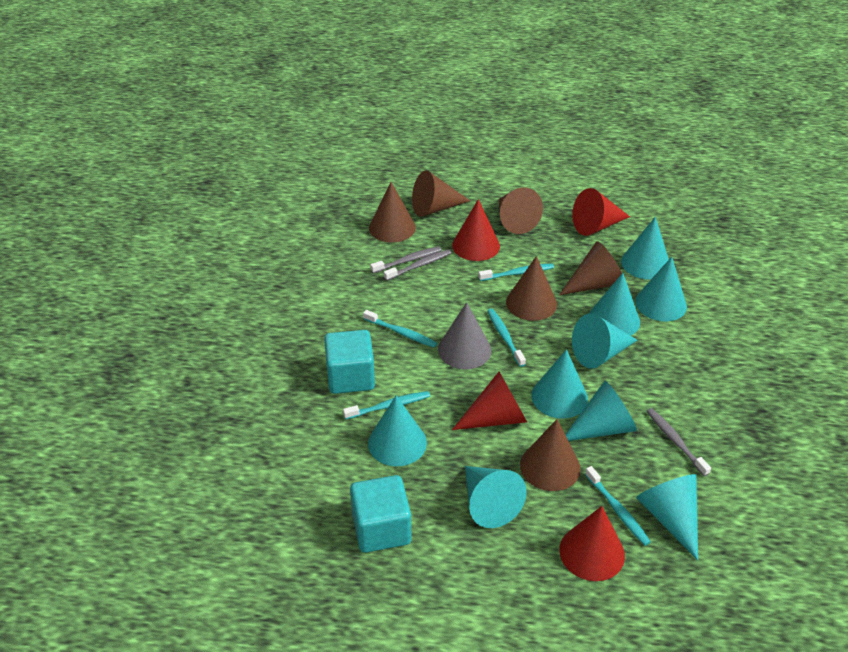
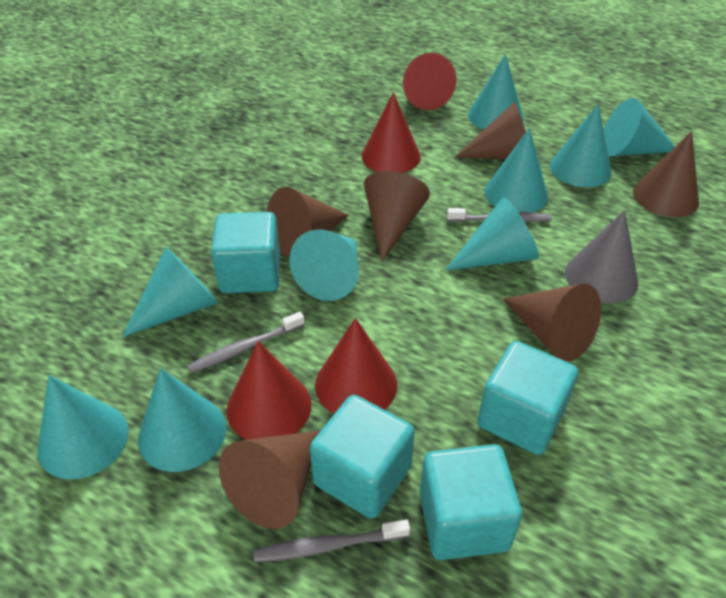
turquoise cube: [324,330,375,394] [350,475,411,553] = 2 -> [211,212,280,293] [310,395,415,519] [420,444,522,560] [477,341,578,455] = 4
turquoise toothbrush: [343,391,430,420] [363,310,437,348] [478,263,554,281] [487,309,526,367] [585,466,651,546] = 5 -> none = 0

